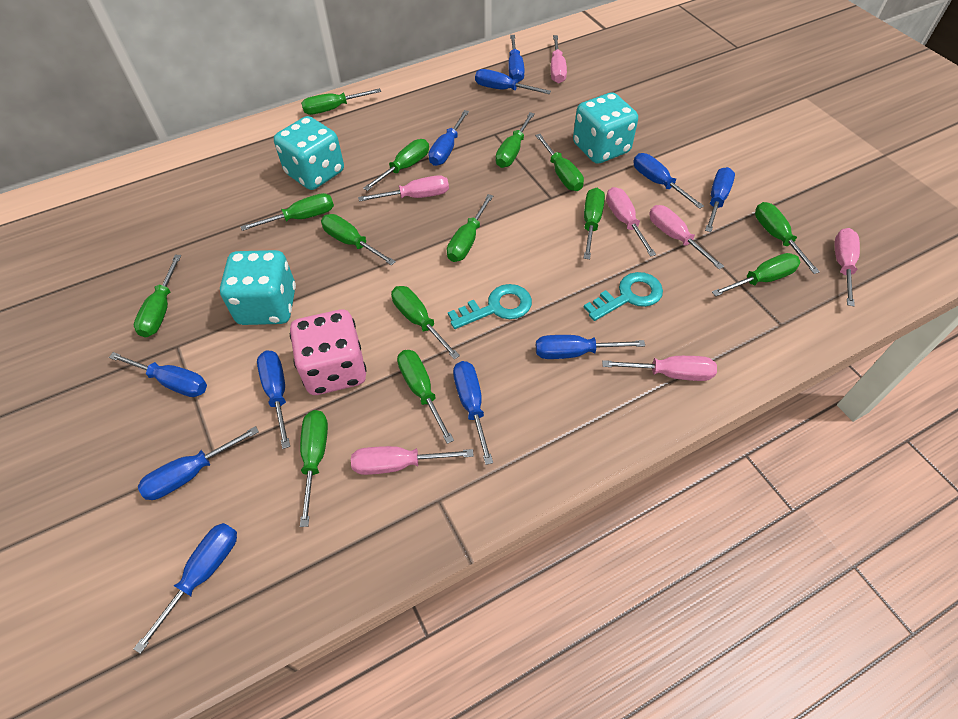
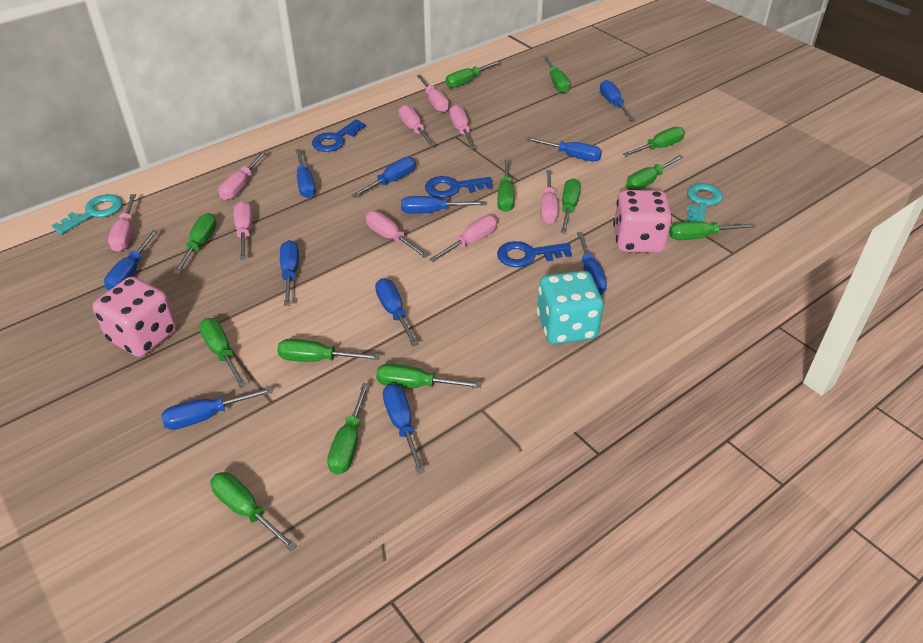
blue key: none = 0 -> [312,119,366,152] [425,176,493,198] [497,241,572,267] = 3
green screwdriver: [134,255,181,337] [240,193,334,231] [300,410,328,527] [301,88,381,115] [321,214,396,266] [363,139,429,191] [391,286,460,359] [397,350,454,444] [447,194,493,262] [496,112,535,168] [535,134,584,191] [584,188,605,259] [712,253,800,297] [755,202,820,274] = 14 -> [173,213,217,274] [199,318,247,388] [210,472,297,551] [277,339,380,362] [327,382,370,474] [376,363,482,388] [445,61,501,88] [497,160,514,212] [543,56,570,93] [561,178,581,234] [623,127,685,157] [626,155,684,190] [669,221,756,240] = 13
pink dice: [290,309,367,395] = 1 -> [93,277,177,357] [613,190,672,253] = 2
pink screwdriver: [351,446,474,475] [358,175,449,202] [551,35,567,83] [602,356,717,381] [606,187,656,257] [649,205,724,269] [835,228,860,306] = 7 -> [108,194,136,252] [218,151,267,200] [234,201,252,260] [366,211,429,258] [399,105,435,146] [417,74,449,112] [429,215,497,262] [449,105,476,149] [541,170,558,224] = 9
turquoise dice: [220,250,296,325] [274,116,344,190] [573,92,638,164] = 3 -> [537,271,604,344] = 1

